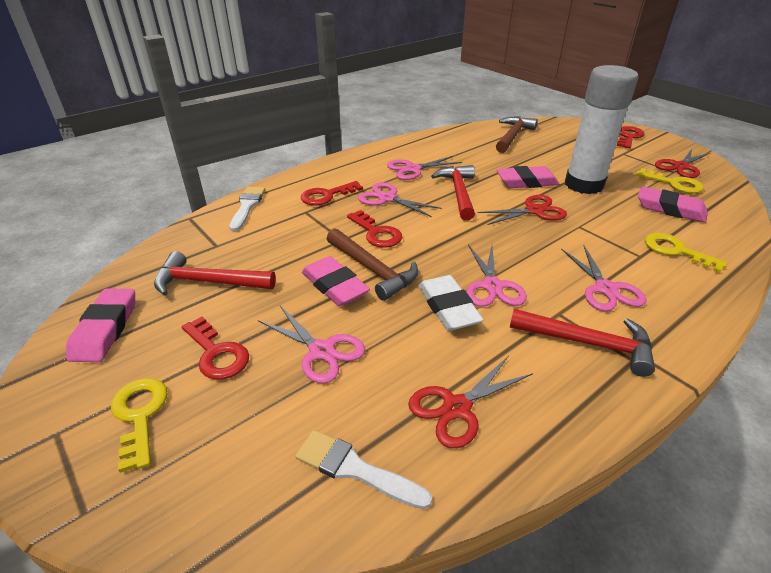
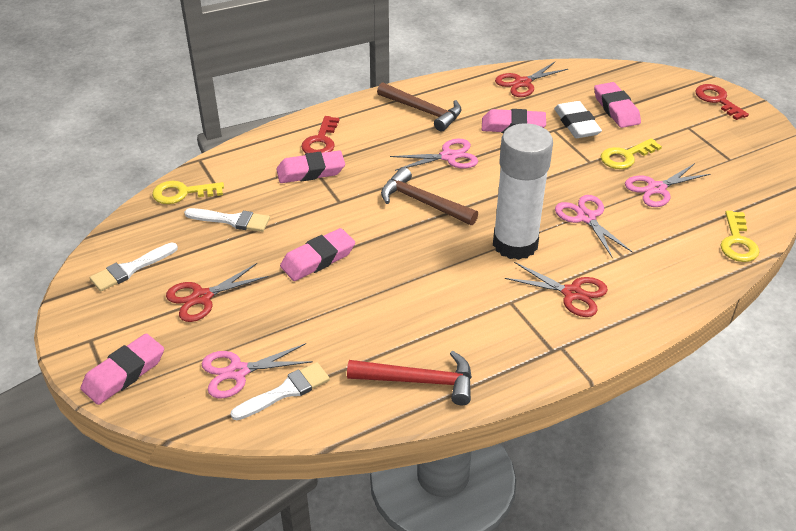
pink eraser: [66,289,135,362] [302,256,370,306] [496,166,559,188] [638,186,708,223] = 4 -> [81,334,164,405] [276,150,345,183] [280,228,355,281] [482,109,546,133] [594,82,641,128] = 5
pink scissors: [258,306,365,383] [358,182,442,217] [387,156,462,180] [466,245,527,307] [561,246,647,311] = 5 -> [201,343,313,398] [390,139,478,171] [555,195,633,258] [625,163,710,207] = 4
red hammer: [154,251,276,296] [431,165,475,220] [510,309,655,377] = 3 -> [347,351,472,405] = 1
red key: [181,316,249,380] [301,181,363,206] [347,210,402,248] [617,126,645,148] = 4 -> [301,116,339,153] [695,84,749,120] = 2
white brush: [229,187,265,231] [295,430,432,509] = 2 -> [90,243,178,292] [184,208,270,232] [230,362,330,420] = 3

